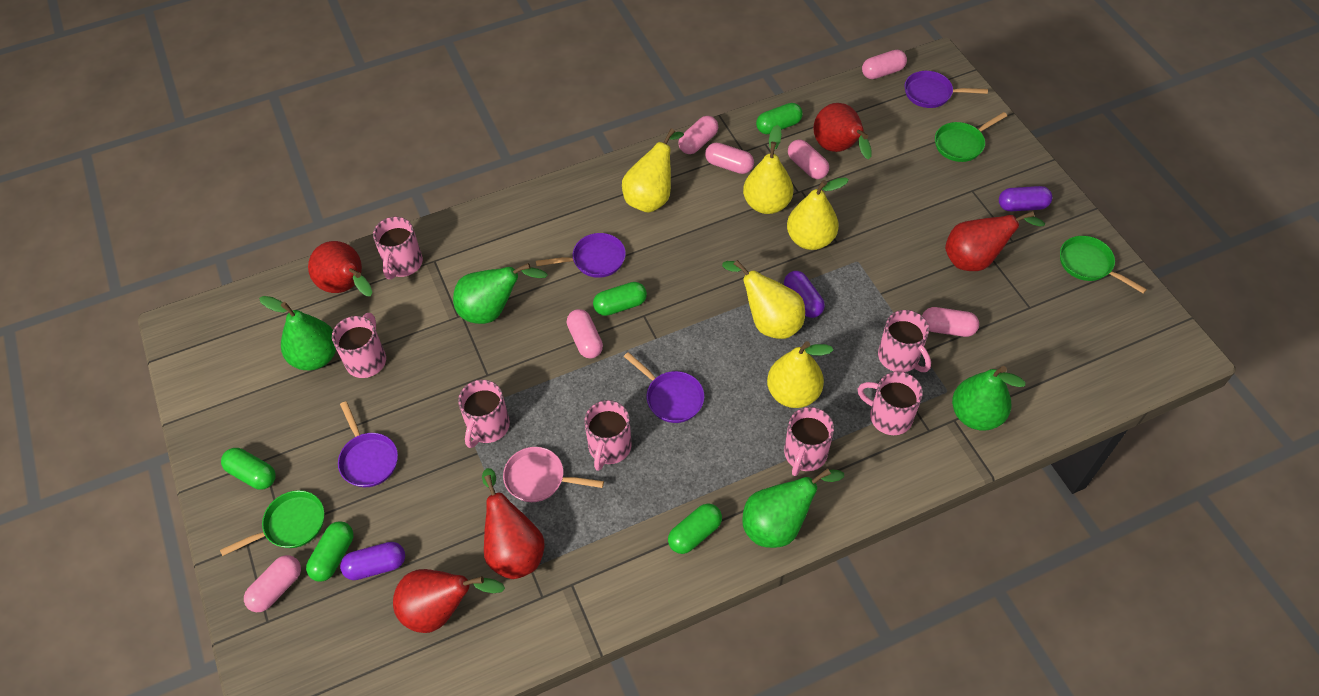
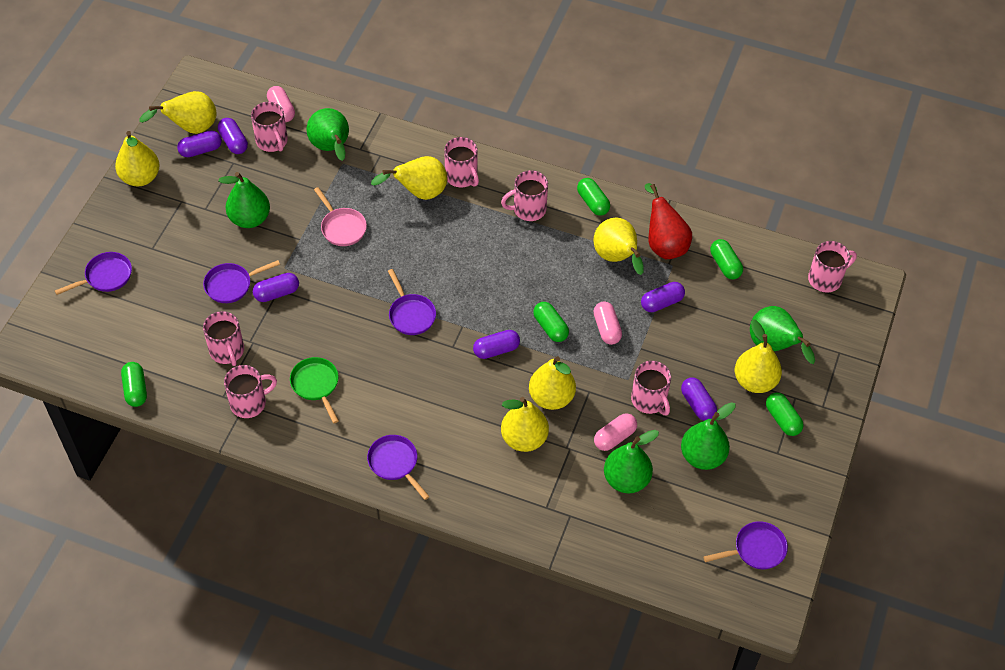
green pan: [220,490,324,556] [935,112,1007,162] [1060,236,1147,294] = 3 -> [290,357,339,423] = 1
green pear: [259,296,336,370] [453,263,548,324] [742,468,844,548] [952,366,1026,431] = 4 -> [218,172,270,228] [306,108,349,161] [604,430,659,493] [681,402,735,470] [750,306,815,364] = 5
pink capsule: [244,555,301,612] [567,309,603,359] [678,116,718,154] [705,143,754,174] [788,139,829,179] [862,50,907,79] [922,307,979,337] = 7 -> [267,86,295,122] [593,302,622,345] [594,413,637,451] = 3
purple capsule: [340,542,405,580] [784,271,825,318] [999,186,1052,211] = 3 -> [177,131,222,157] [218,118,248,154] [253,273,299,302] [473,330,520,359] [641,282,685,312] [681,377,717,421] = 6
purple pan: [338,401,398,487] [536,233,626,278] [624,352,704,423] [904,71,988,108] = 4 -> [55,252,132,295] [203,260,280,303] [367,435,430,500] [388,269,436,335] [703,521,788,569] = 5
red pear: [308,241,372,296] [393,569,505,633] [482,468,544,579] [813,103,872,160] [945,211,1045,271] = 5 -> [645,183,692,259] = 1
yellow pear: [622,128,684,213] [722,260,805,339] [743,125,793,214] [767,341,833,408] [787,178,849,250] = 5 -> [115,131,160,186] [139,91,216,134] [371,156,447,200] [501,397,549,452] [529,356,576,410] [593,218,644,275] [735,319,782,393] = 7

